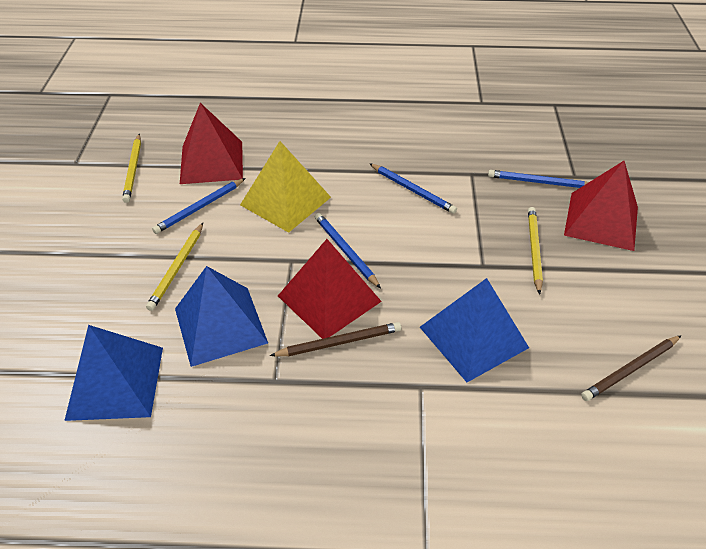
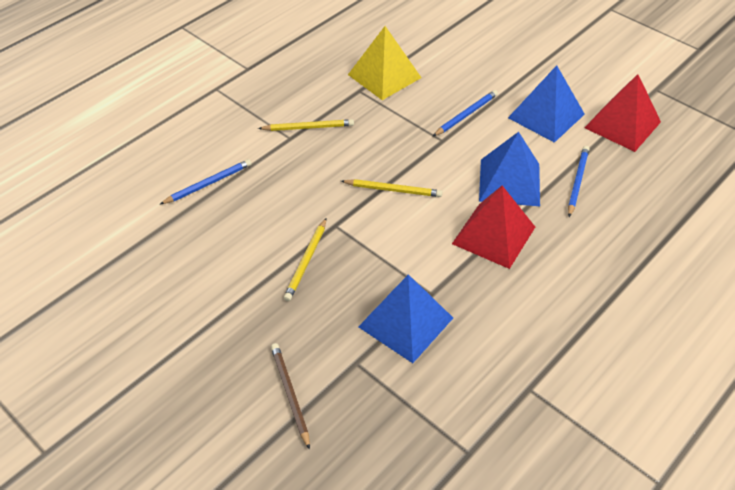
blue pencil: [152,178,246,234] [315,213,381,289] [369,163,457,214] [488,170,589,188] = 4 -> [159,159,251,205] [433,90,498,136] [568,146,589,217] = 3
brown pencil: [270,322,401,356] [581,335,681,401] = 2 -> [271,343,310,450] = 1
red pyramid: [180,103,243,184] [278,239,382,339] [564,161,638,251] = 3 -> [452,186,535,269] [585,74,661,152] = 2

